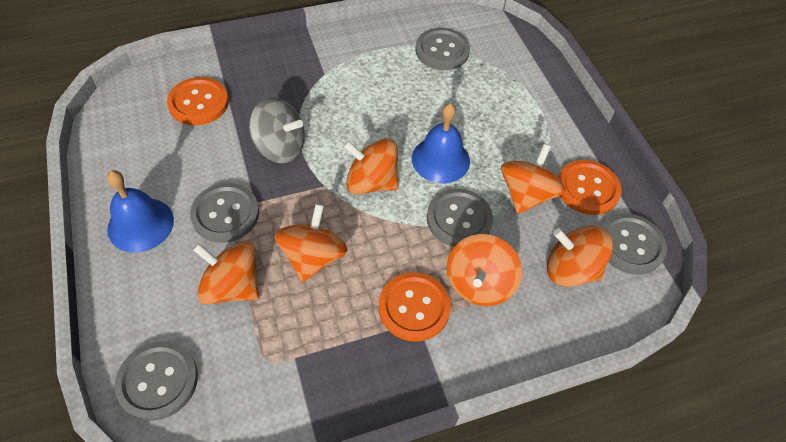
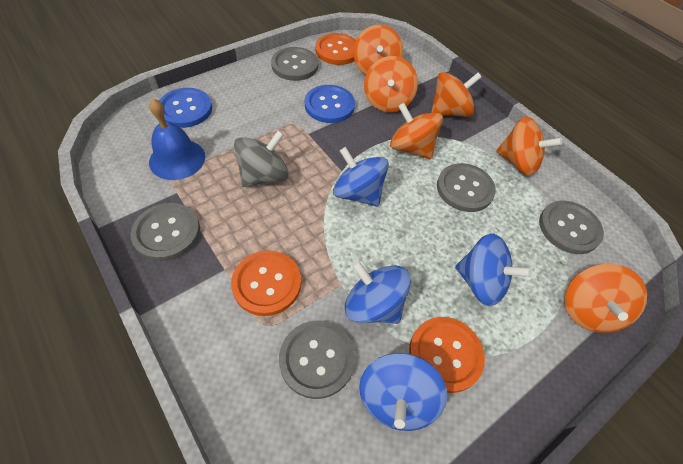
blue bell: [107,170,174,253] [412,103,470,183] = 2 -> [149,99,205,180] = 1
blue button: none = 0 -> [159,88,212,128] [305,85,355,123] = 2
blue spinning top: none = 0 -> [333,147,389,207] [345,260,411,324] [359,353,447,431] [455,233,532,306] = 4

